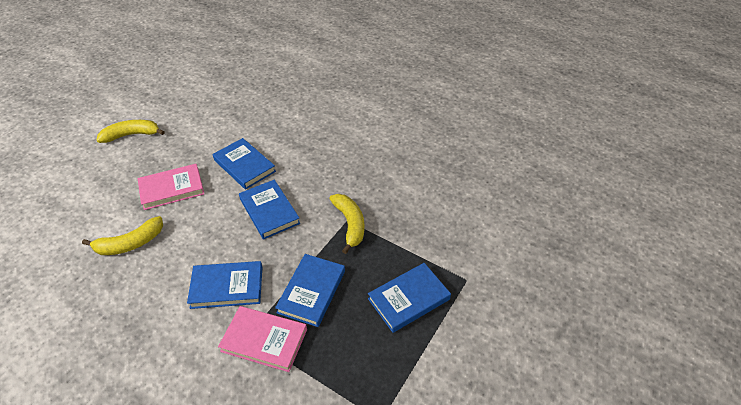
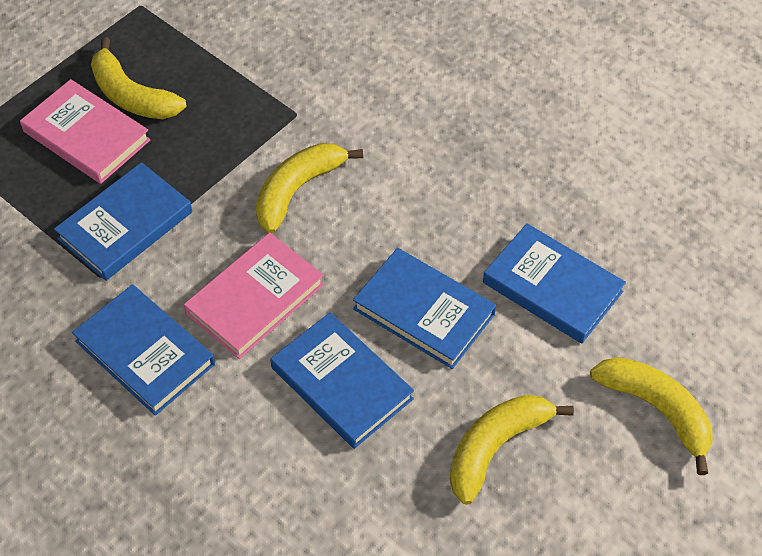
yellow banana: [82,216,163,255] [96,120,165,143] [329,194,365,254] = 3 -> [91,37,187,119] [256,143,363,234] [450,395,574,505] [590,357,712,475] = 4

